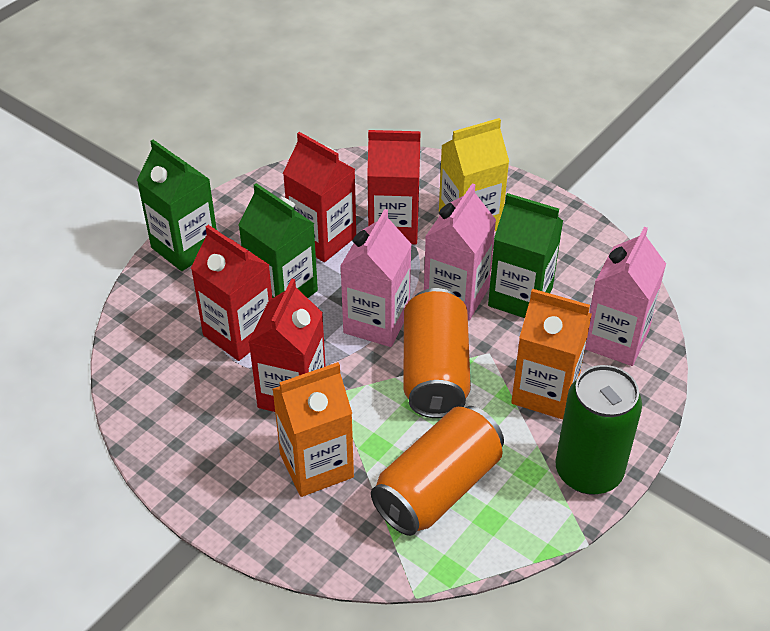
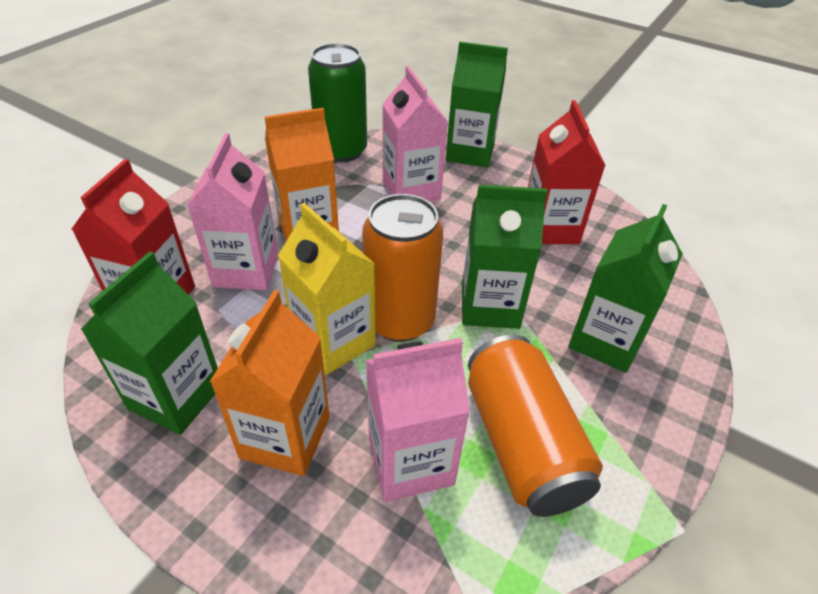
green carton: [137,140,217,271] [238,183,318,298] [488,193,563,318] = 3 -> [81,251,218,435] [446,41,508,168] [462,185,548,329] [568,204,683,373] = 4
red carton: [191,225,272,361] [249,278,326,412] [283,132,356,262] [367,130,421,244] = 4 -> [71,159,195,295] [528,100,606,244] = 2

